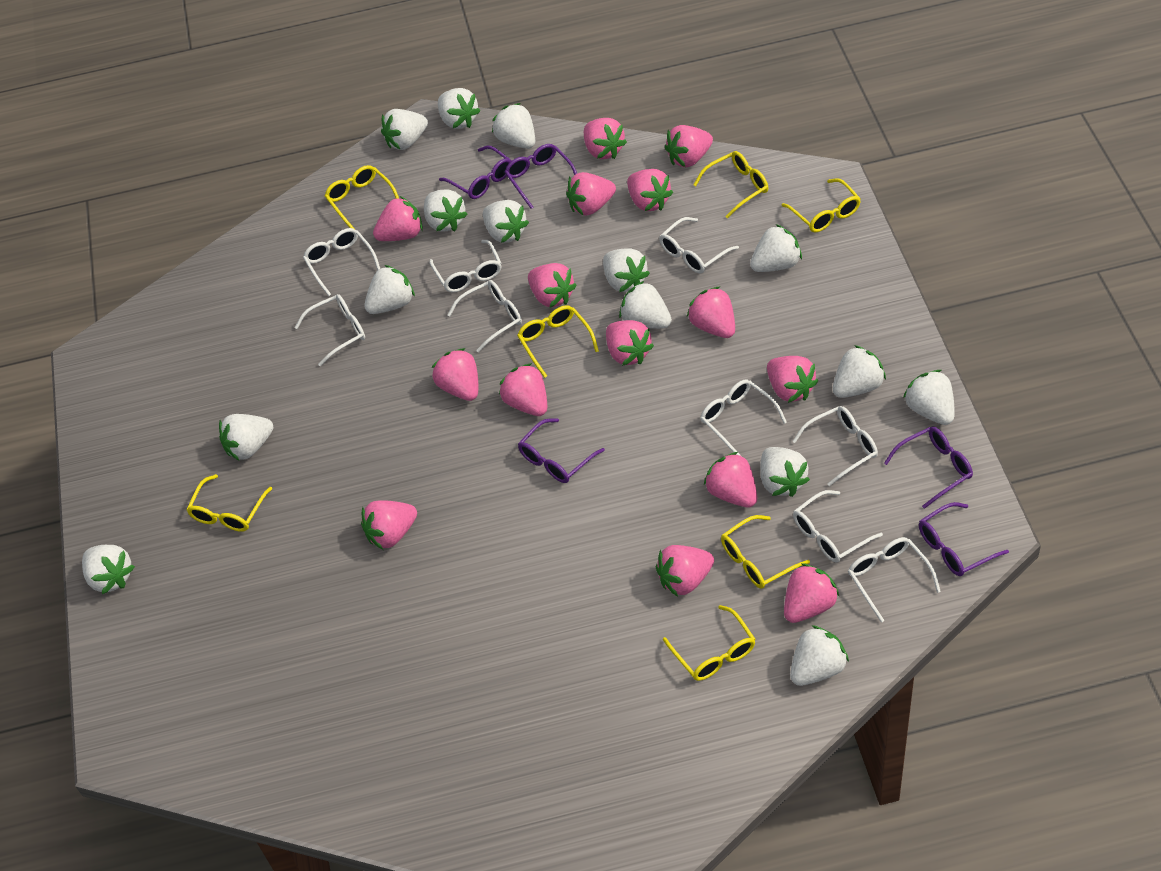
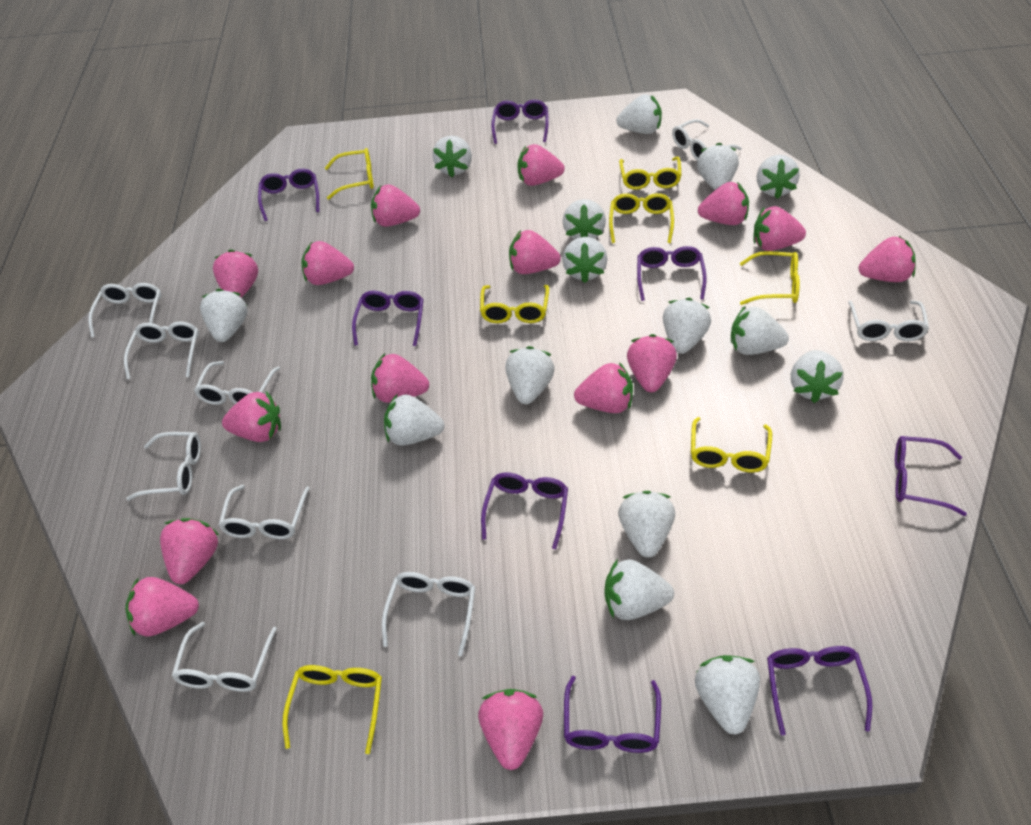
purple glasses: [439,145,512,199] [505,144,577,209] [518,418,605,483] [884,427,973,509] [919,502,1009,576] = 5 -> [258,169,319,221] [352,291,423,346] [481,472,568,549] [491,100,549,144] [564,676,661,753] [637,246,707,301] [767,646,873,736] [895,436,967,516] = 8

